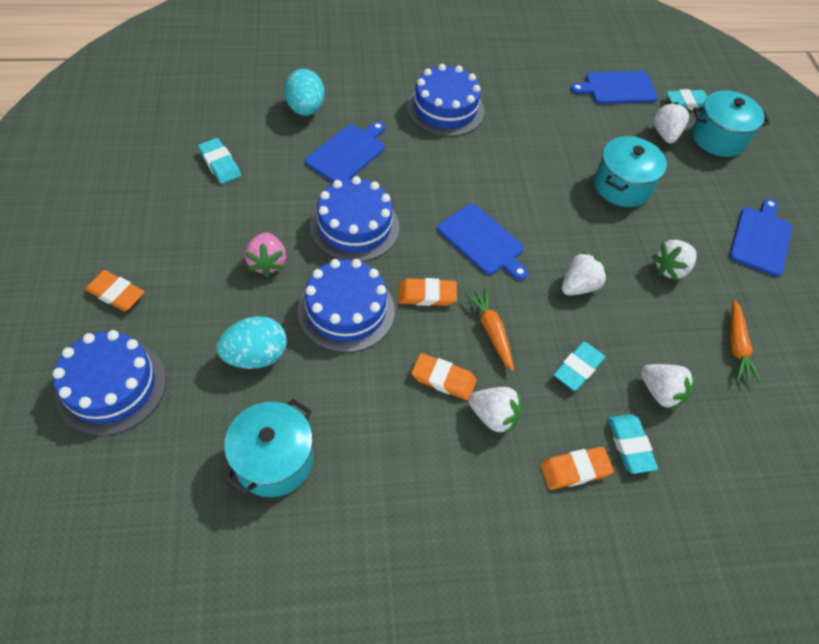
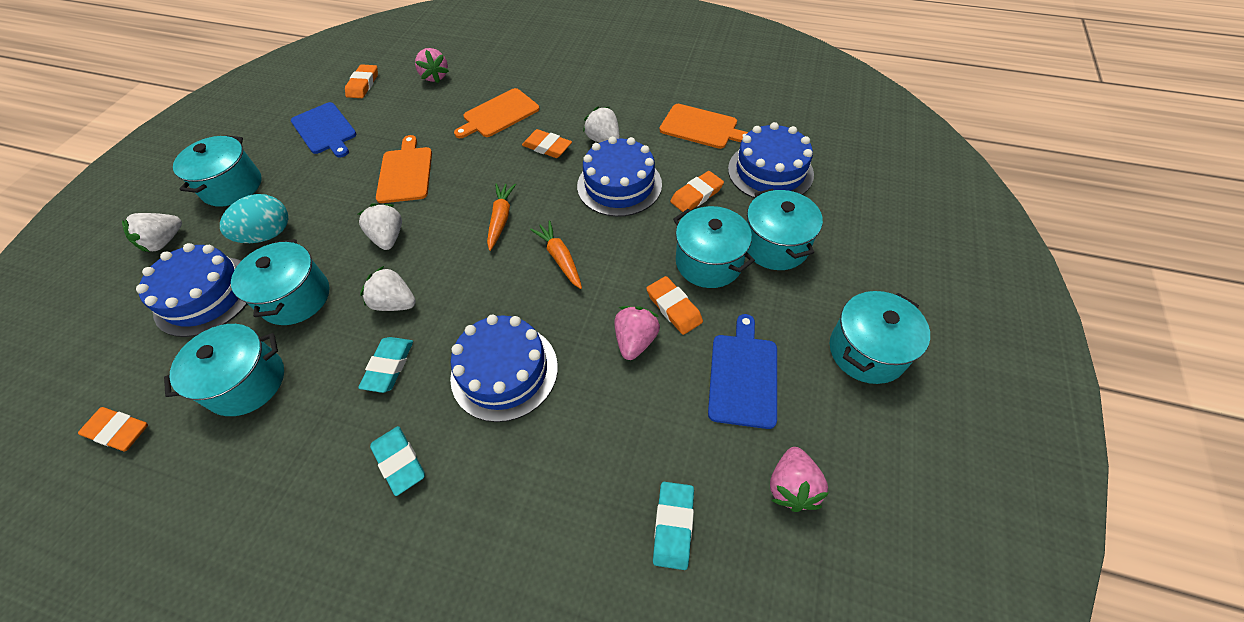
blue cutting board: [305,121,385,182] [437,204,528,280] [570,71,658,104] [729,199,793,277] = 4 -> [291,102,357,158] [708,314,777,429] = 2
orange cutting board: none = 0 -> [376,135,432,203] [454,88,540,138] [660,104,748,149] = 3
orange eraser: [85,270,145,311] [398,278,457,306] [411,353,477,400] [540,447,614,490] = 4 -> [78,407,148,452] [345,64,378,98] [522,129,572,158] [646,276,703,335] [670,171,724,212] = 5
pink strawberry: [244,232,286,277] = 1 -> [415,48,449,83] [614,306,660,360] [770,447,830,512] = 3
turquoise egg: [216,316,287,369] [284,69,324,116] = 2 -> [220,194,288,243] = 1
turquoise eraser: [198,138,241,184] [554,342,605,391] [608,414,658,474] [666,89,707,110] = 4 -> [358,337,413,393] [370,426,425,496] [653,482,694,570] = 3
turquoise pot: [224,399,313,497] [594,136,667,207] [692,91,770,157] = 3 -> [164,324,284,416] [173,135,262,207] [231,239,330,325] [673,206,755,288] [747,188,823,270] [830,291,930,384] = 6
white strawberry: [468,387,522,435] [562,251,608,295] [641,364,695,411] [652,240,697,280] [653,102,689,143] = 5 -> [122,213,182,252] [358,204,402,250] [360,266,416,311] [583,107,620,143] = 4

